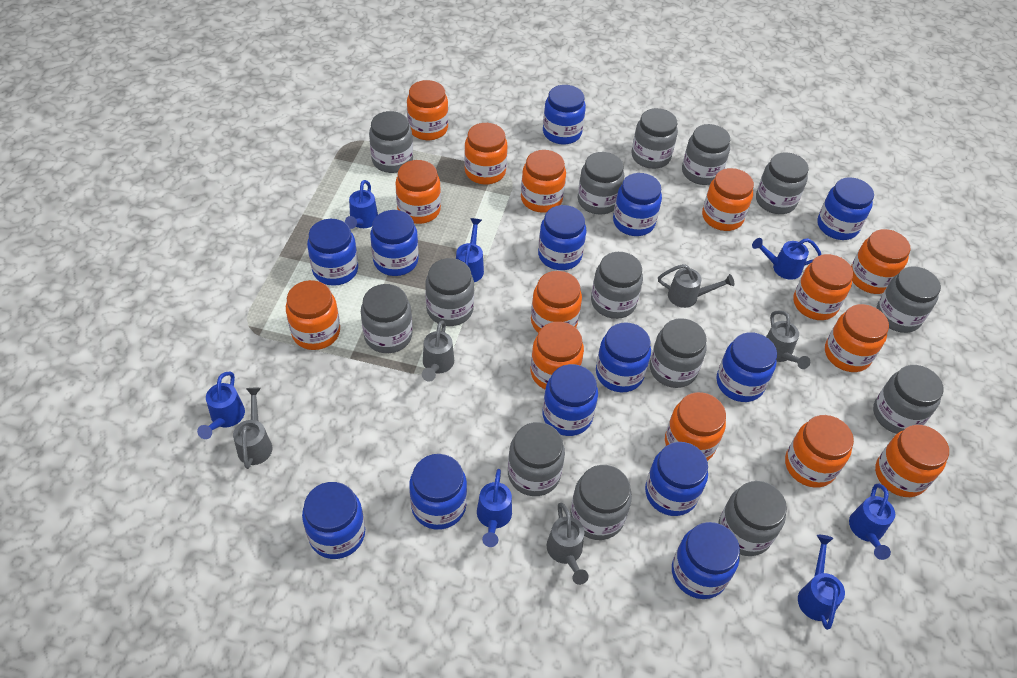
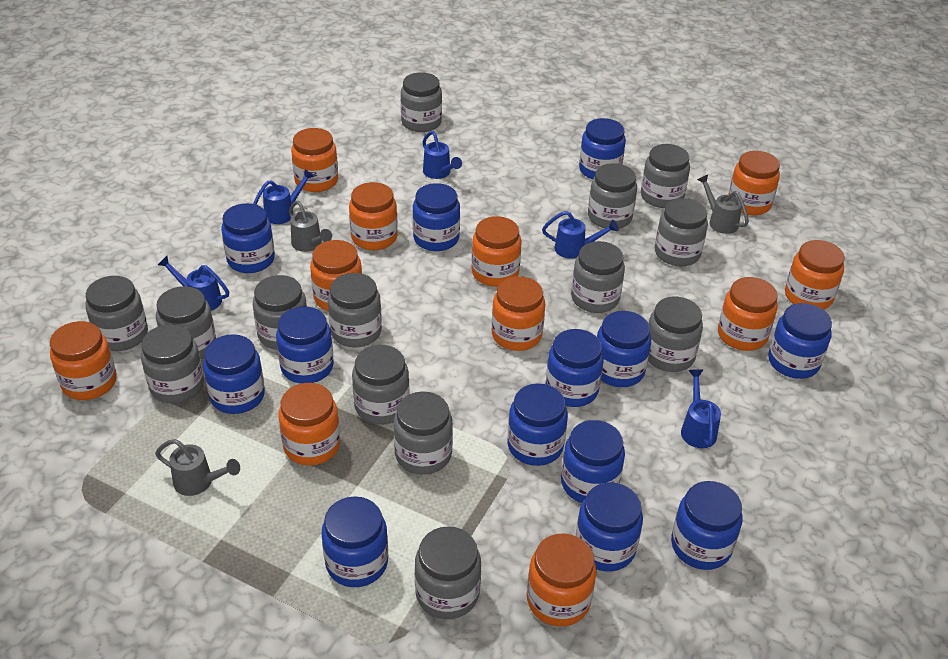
blue watering can: [197,372,245,439] [345,180,378,229] [456,218,484,282] [477,469,512,547] [752,238,821,280] [798,535,845,630] [849,483,895,560] = 7 -> [158,256,229,311] [253,169,315,224] [423,131,462,179] [542,211,619,259] [681,369,721,448] = 5
grey watering can: [233,388,272,469] [422,321,454,382] [547,503,589,585] [658,264,734,308] [766,310,810,369] = 5 -> [155,439,240,496] [289,201,332,252] [697,175,749,234] = 3
orange jar: [286,280,340,350] [395,160,441,224] [407,80,448,140] [464,123,508,185] [521,150,566,213] [530,322,584,389] [531,271,582,332] [665,392,726,461] [702,168,754,231] [785,415,854,488] [793,254,853,320] [825,304,889,372] [851,229,911,294] [875,425,949,497] = 14 -> [50,321,117,400] [279,383,340,466] [291,128,338,192] [310,240,362,311] [349,182,398,250] [471,216,522,287] [492,276,545,351] [527,533,596,626] [718,277,778,351] [728,151,780,215] [785,240,845,310] = 11

